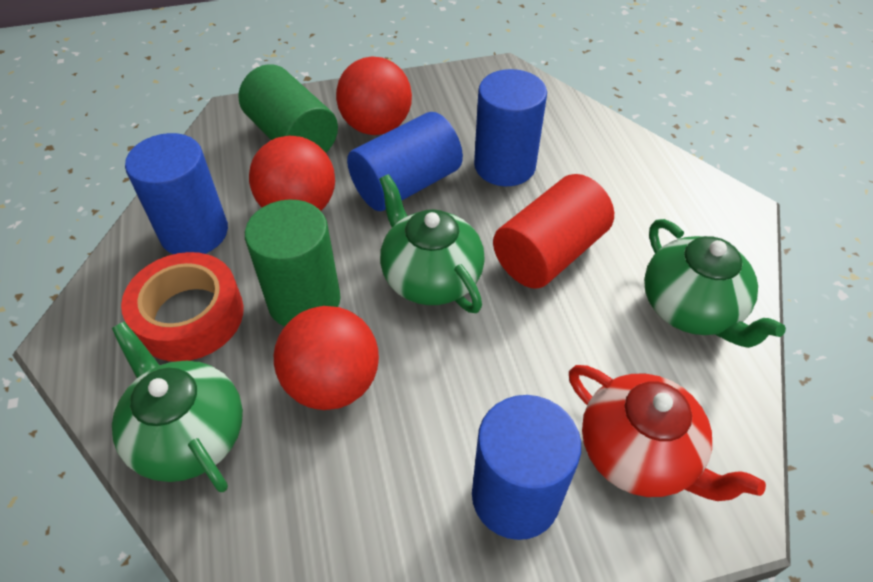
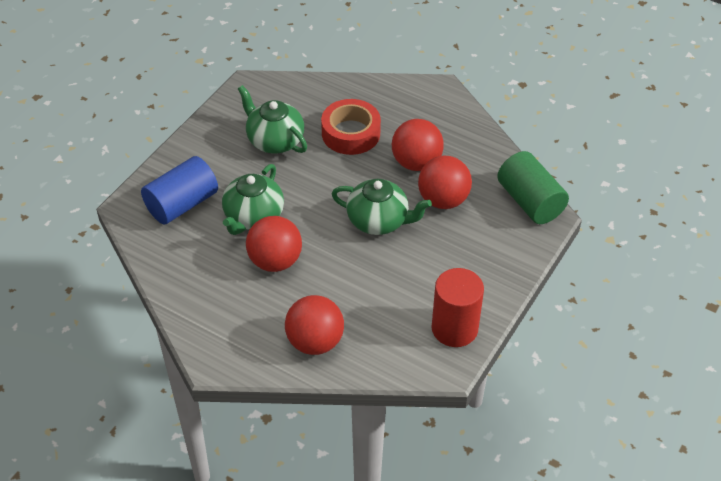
blue cylinder: [125,133,228,254] [347,112,463,211] [472,395,581,540] [474,69,547,186] = 4 -> [141,156,218,224] = 1
green cylinder: [239,64,338,152] [245,200,341,327] = 2 -> [497,151,569,224] = 1
red ball: [249,136,335,211] [274,306,379,410] [336,57,412,135] = 3 -> [246,216,302,272] [285,295,344,355] [392,119,444,171] [418,156,472,209] = 4
red teapot: [569,365,766,501] = 1 -> none = 0

